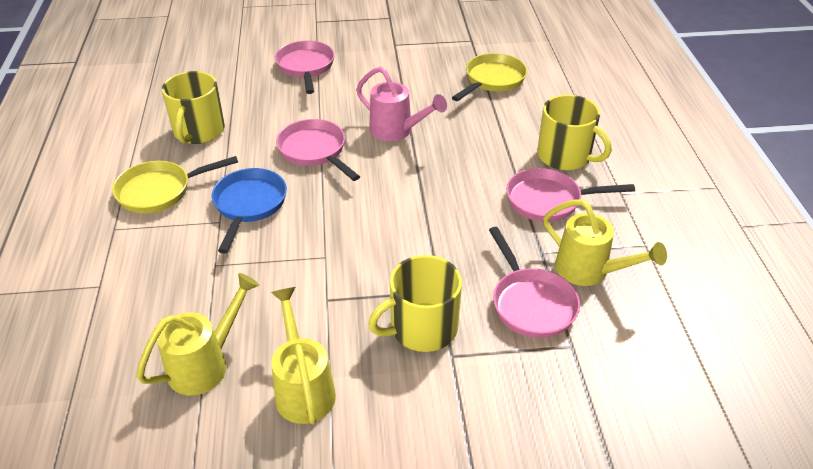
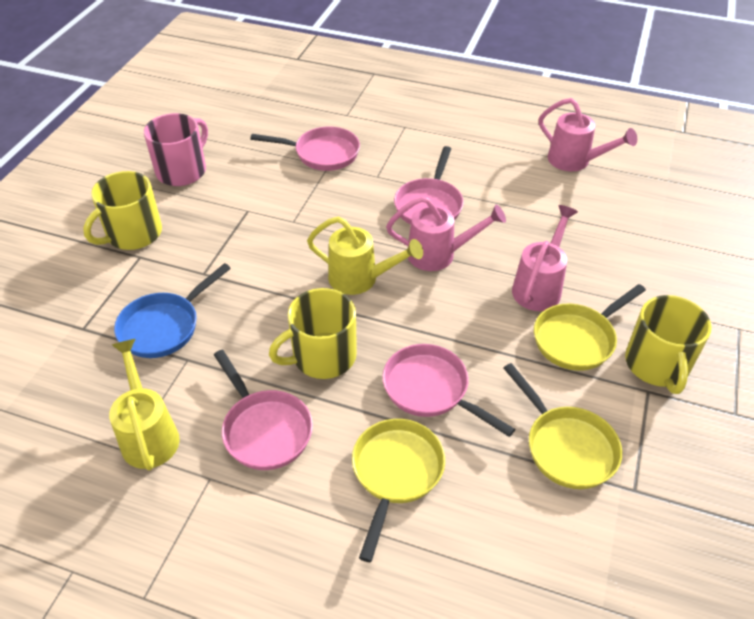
pink mug: none = 0 -> [144,113,208,186] = 1
pink watering can: [356,67,447,141] = 1 -> [386,196,506,271] [512,205,578,311] [539,98,637,172] = 3
yellow pan: [112,156,238,213] [452,53,527,101] = 2 -> [352,419,445,562] [504,363,622,489] [534,284,646,371] = 3
yellow watering can: [136,273,260,396] [271,287,336,424] [543,199,667,286] = 3 -> [109,339,180,470] [307,216,423,295] = 2

